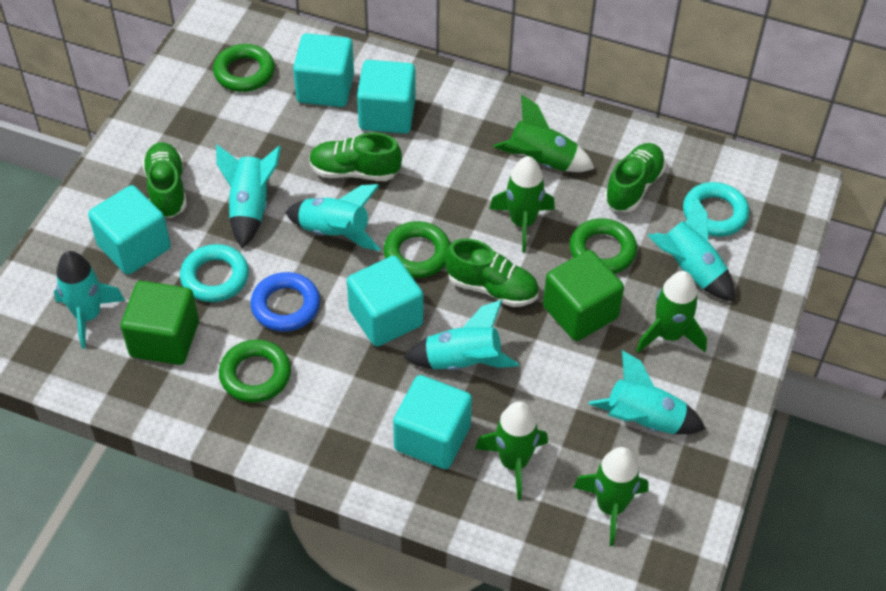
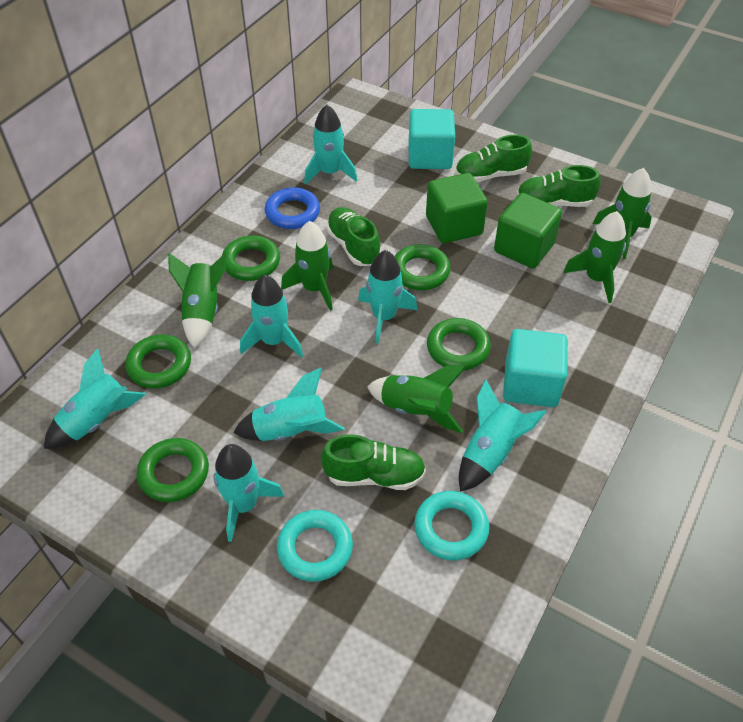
green ring: [213,44,275,92] [219,339,291,403] [384,221,450,278] [570,218,637,274] = 4 -> [125,334,191,389] [137,438,209,502] [222,235,280,281] [395,244,451,290] [427,318,491,370] = 5
turquoise cube: [88,185,171,275] [293,33,354,107] [347,256,423,347] [357,60,416,134] [393,375,472,469] = 5 -> [409,109,455,169] [503,329,568,407] = 2
turquoise rocket: [54,251,125,349] [216,145,281,248] [285,184,380,251] [404,300,519,371] [589,350,705,434] [648,197,735,302] = 6 -> [44,348,146,449] [213,444,284,542] [233,368,345,441] [240,275,303,358] [304,104,357,185] [358,250,417,343] [459,379,547,492] = 7

